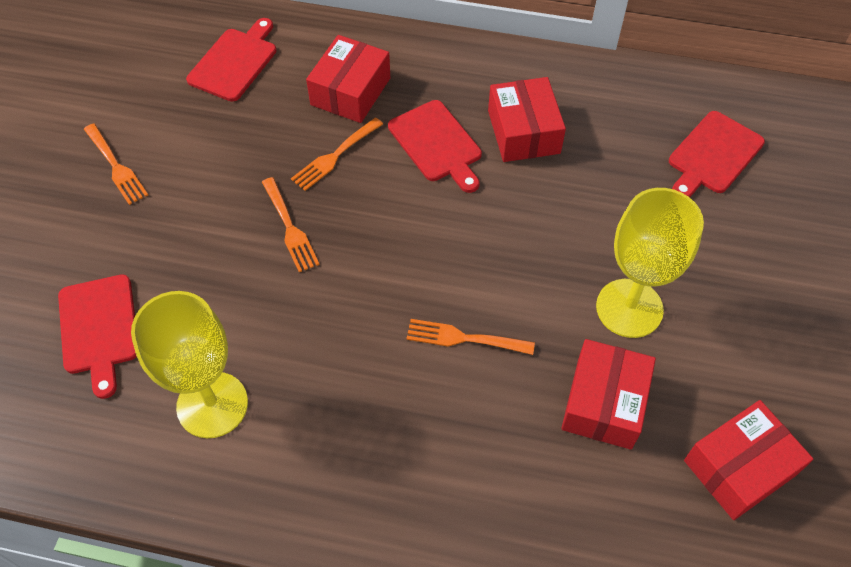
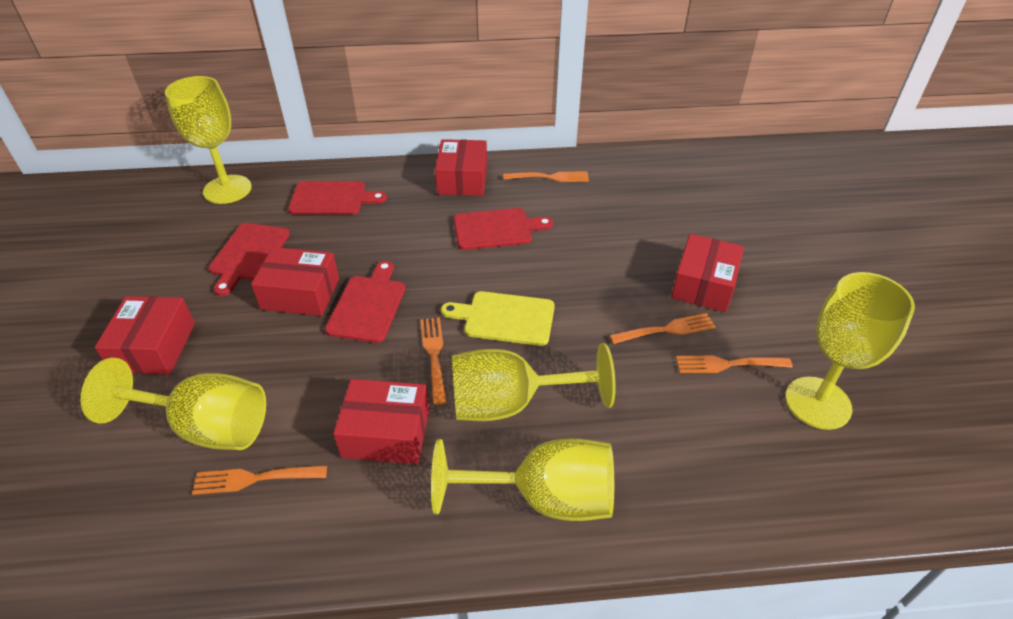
orange fork: [84,123,148,205] [262,177,320,272] [291,117,383,191] [406,319,535,355] = 4 -> [192,465,327,495] [421,317,446,405] [503,171,589,182] [609,313,716,344] [676,356,793,373] = 5
red box: [306,35,390,123] [488,77,566,162] [561,339,656,450] [684,400,813,520] = 4 -> [95,296,195,375] [251,247,339,316] [333,379,429,464] [435,139,487,196] [671,234,744,312] = 5
yellow cutting board: none = 0 -> [441,291,555,346] = 1
yellow goblet: [131,291,248,438] [596,188,704,338] = 2 -> [81,358,266,450] [165,76,252,204] [431,438,614,521] [452,343,616,421] [785,272,915,430] = 5

